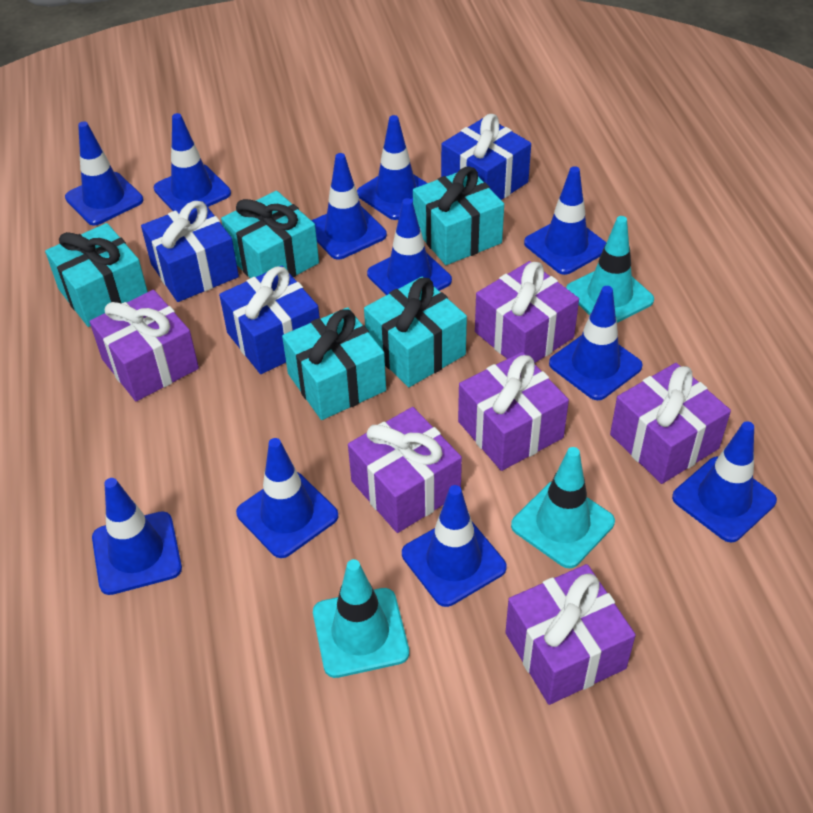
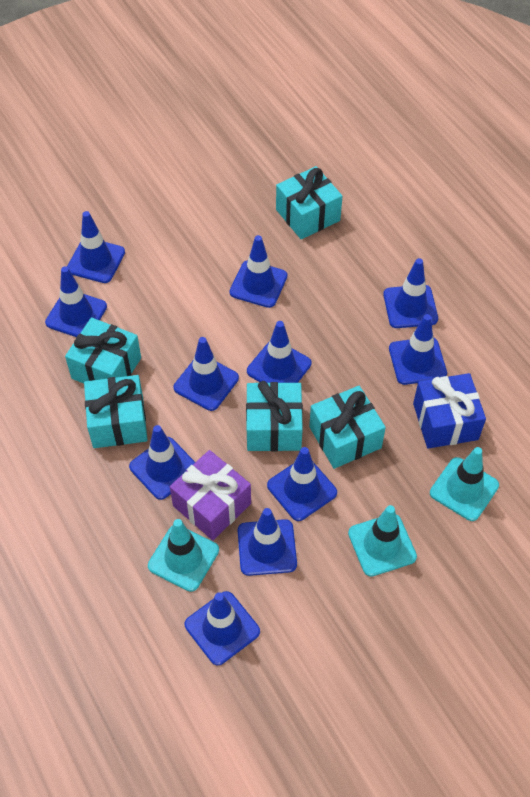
blue gift: [141,201,239,302] [219,266,320,374] [441,114,531,200] = 3 -> [413,373,486,449] = 1
purple gift: [90,290,199,401] [348,407,462,533] [458,352,569,471] [475,261,579,363] [505,564,636,705] [610,363,731,484] = 6 -> [170,450,251,540] = 1

